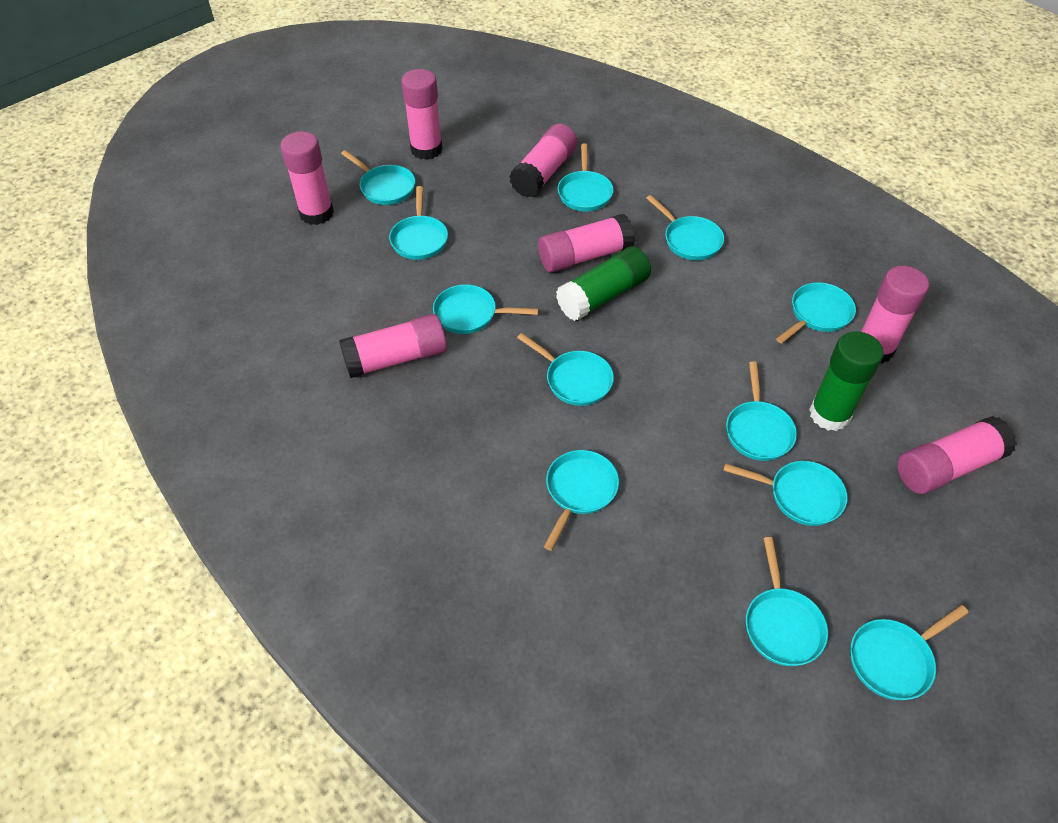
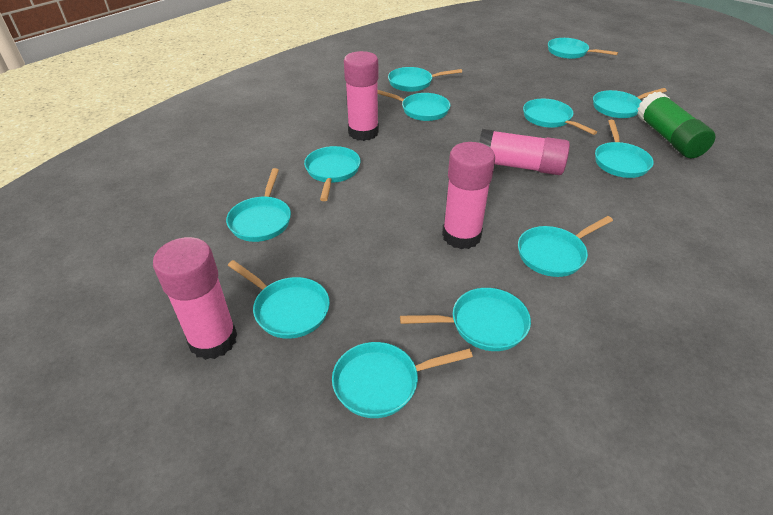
green glue stick: [556,246,651,321] [809,332,884,431] = 2 -> [637,92,715,159] = 1
pink glue stick: [280,131,334,225] [339,314,447,378] [401,69,443,160] [509,124,577,198] [538,214,635,273] [861,266,929,364] [898,416,1017,494] = 7 -> [153,237,237,360] [344,51,379,141] [442,142,495,249] [479,129,570,175] = 4

